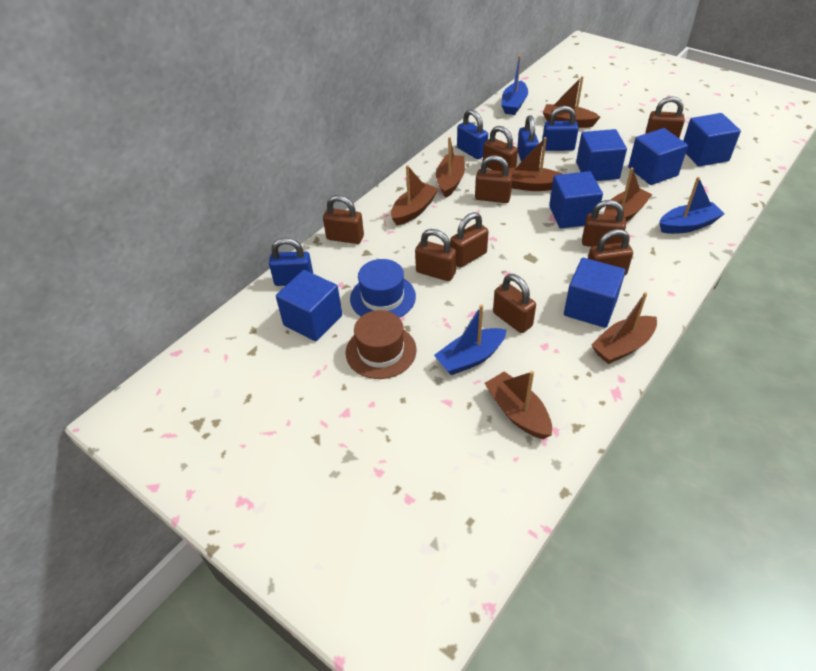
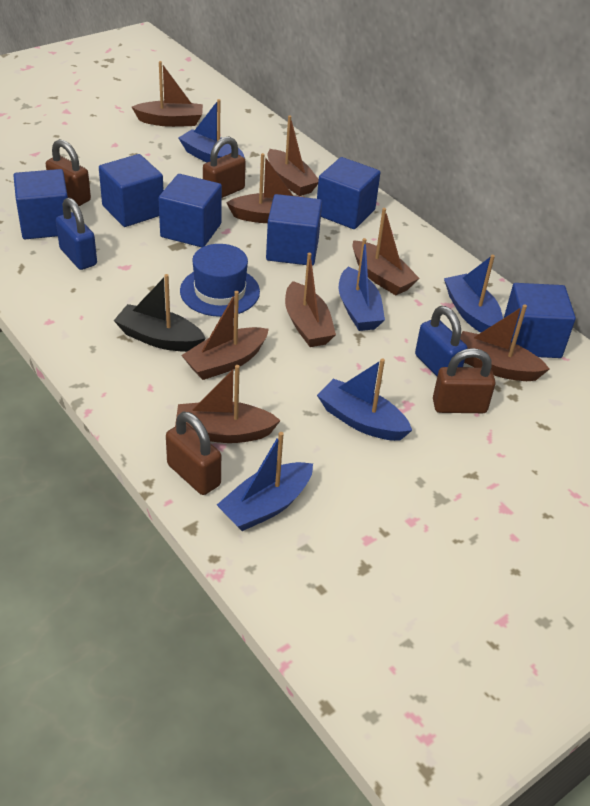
black boat: none = 0 -> [114,274,206,352] = 1
blue boat: [434,305,506,375] [501,55,528,115] [659,177,725,234] = 3 -> [178,99,245,163] [217,432,313,531] [317,358,412,441] [339,238,385,331] [444,255,503,333] = 5
blue padlock: [269,238,313,286] [457,109,488,159] [517,115,539,162] [542,106,579,151] = 4 -> [56,197,97,270] [415,306,468,376] = 2
brown boat: [391,165,438,226] [436,137,465,198] [484,371,552,439] [509,137,562,191] [542,76,600,128] [591,292,657,364] [604,167,653,222] = 7 -> [132,61,203,127] [175,365,281,443] [181,291,269,380] [226,153,303,223] [268,115,319,196] [285,253,336,347] [353,208,420,295] [460,304,549,381] = 8
brown hat: [346,310,417,379] = 1 -> none = 0
brown padlock: [323,195,364,244] [415,229,457,281] [450,212,489,268] [475,155,513,203] [483,126,518,171] [493,274,536,333] [582,200,626,247] [588,229,633,276] [645,96,685,138] = 9 -> [46,139,91,206] [166,412,221,495] [203,136,246,198] [433,348,496,413] = 4

